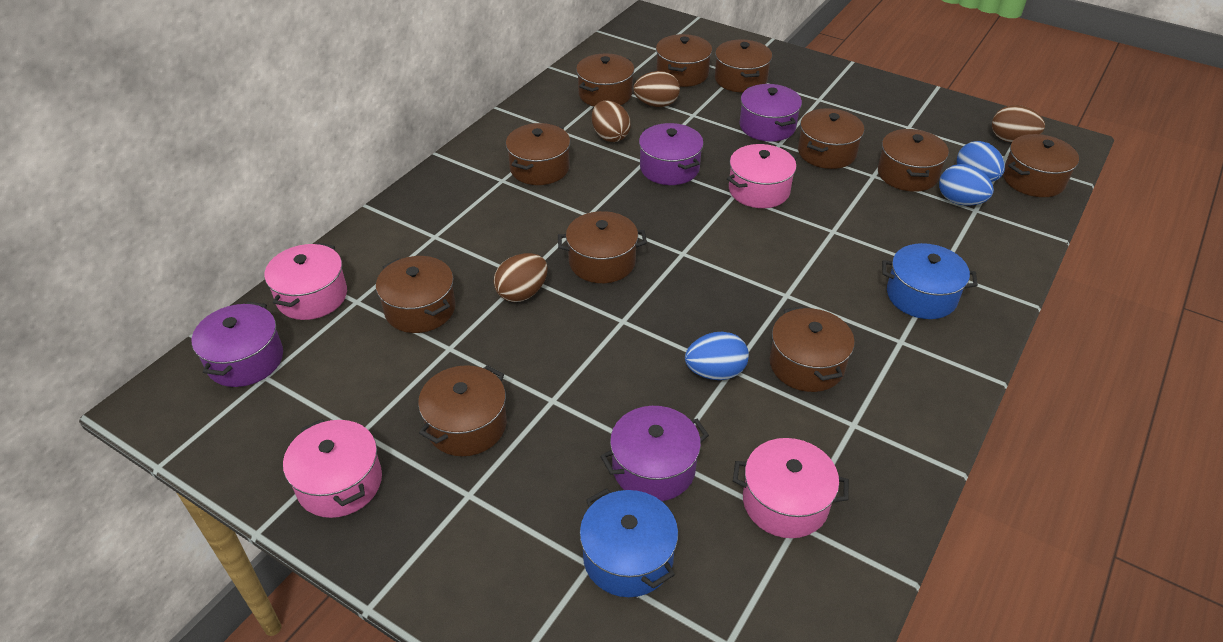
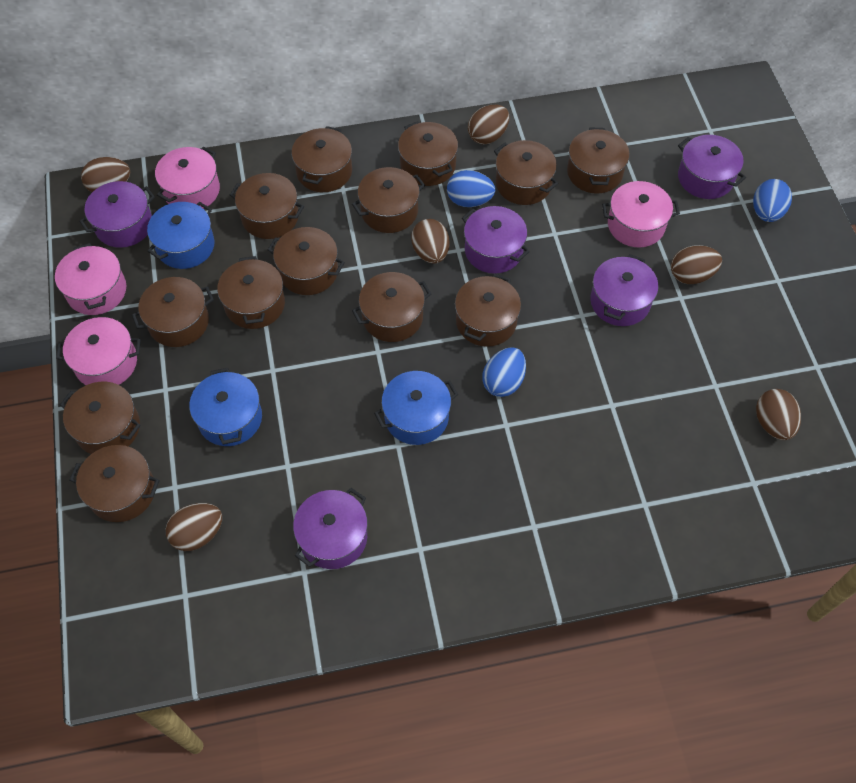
blue pot: [580,488,678,597] [882,243,978,319] = 2 -> [147,202,214,269] [189,368,262,446] [374,371,458,445] = 3
brown egg: [494,253,548,302] [592,100,631,142] [633,71,680,107] [992,105,1045,143] = 4 -> [81,157,130,192] [166,503,222,551] [411,219,450,264] [468,105,510,144] [671,245,722,284] [756,389,801,440] = 6
brown pot: [376,256,456,333] [418,365,507,456] [506,123,570,185] [558,211,647,283] [576,53,634,107] [656,34,712,87] [715,40,772,93] [770,306,855,392] [798,108,864,169] [878,129,949,192] [1003,134,1079,197] = 11 -> [60,382,141,454] [70,445,159,522] [132,277,214,347] [217,256,285,329] [230,173,304,239] [268,227,345,295] [292,126,352,192] [352,167,425,233] [352,272,431,342] [398,121,458,186] [455,274,521,347] [494,140,558,205] [567,127,629,194] = 13
purple pot: [192,302,283,387] [600,406,709,501] [639,123,704,185] [740,84,802,142] = 4 -> [79,181,155,248] [293,488,368,569] [462,206,530,274] [590,254,658,326] [678,135,746,199] = 5

